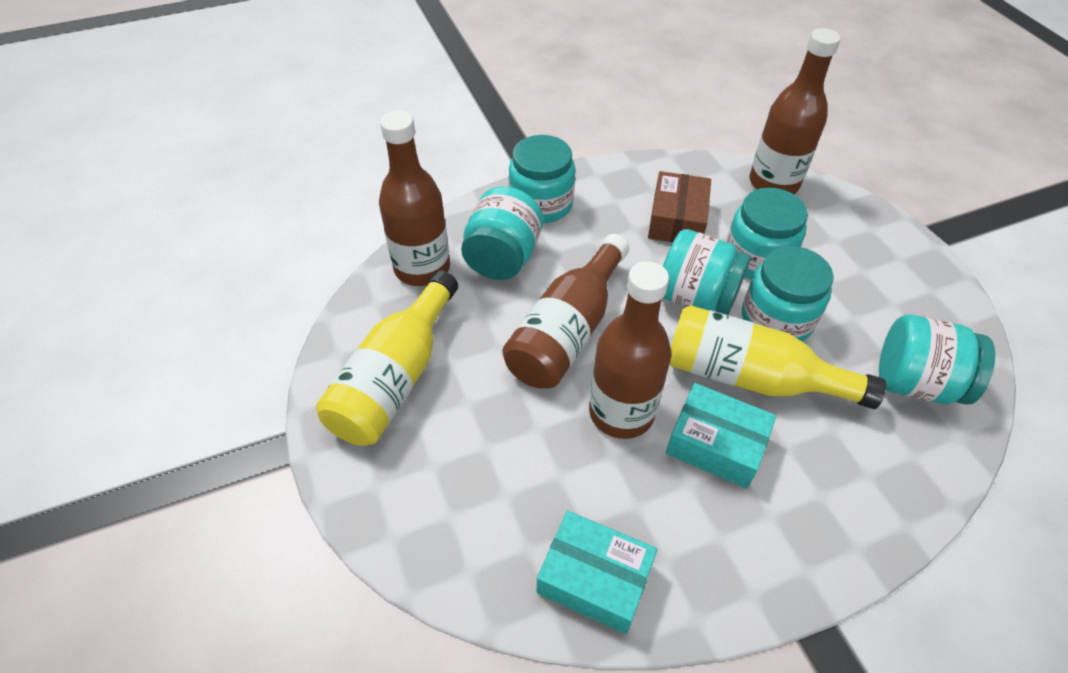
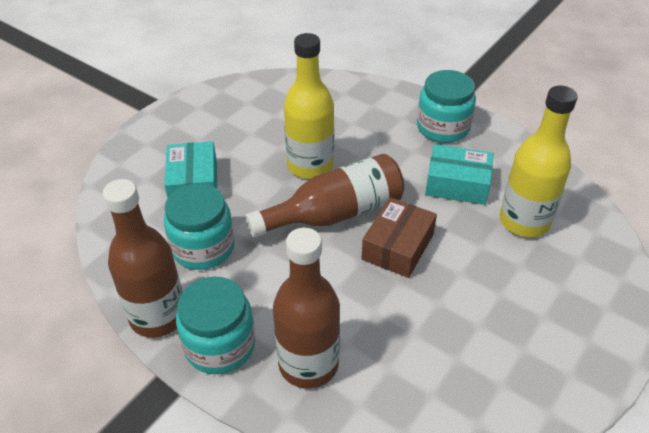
brown bottle: [379,111,450,286] [503,234,629,389] [589,261,671,439] [749,28,841,194] = 4 -> [103,179,183,338] [245,154,404,238] [273,227,340,389] = 3
turquoise jar: [461,186,543,280] [509,135,575,223] [663,229,751,315] [726,188,808,279] [742,246,834,341] [879,314,995,405] = 6 -> [164,183,235,270] [176,277,255,374] [417,70,476,143] = 3

